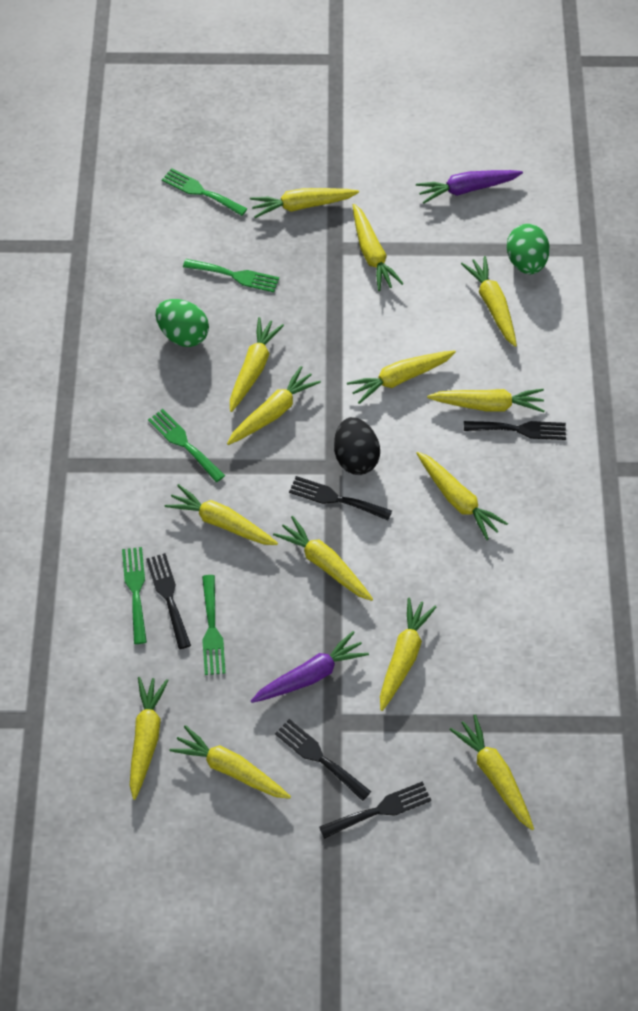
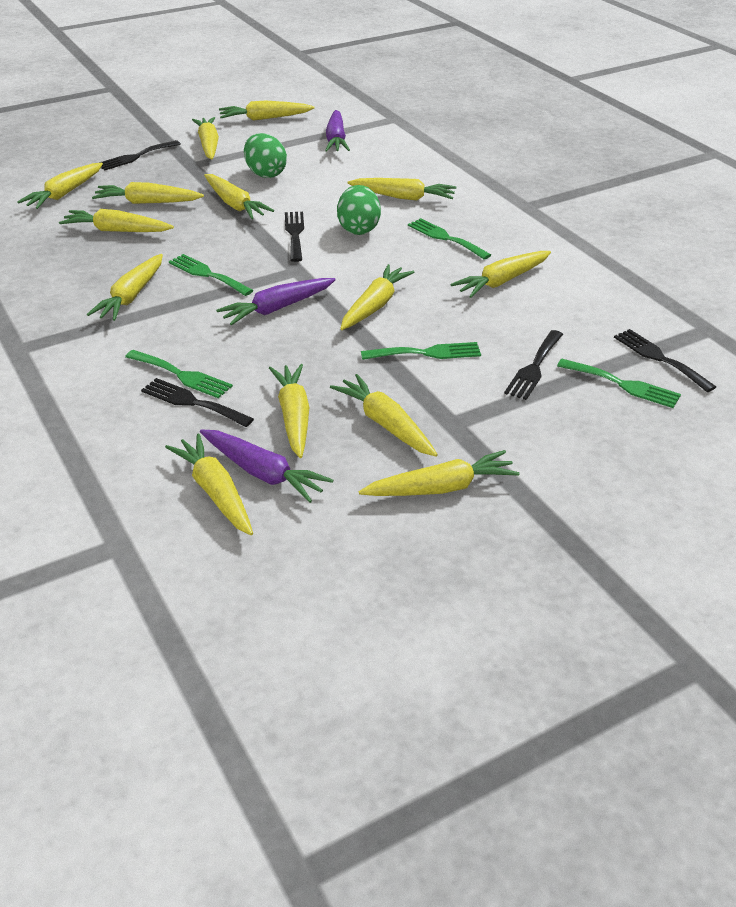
black egg: [334,417,380,475] = 1 -> none = 0
purple carrot: [251,631,369,703] [416,170,523,204] = 2 -> [200,430,333,503] [216,278,336,325] [325,110,350,152] = 3

